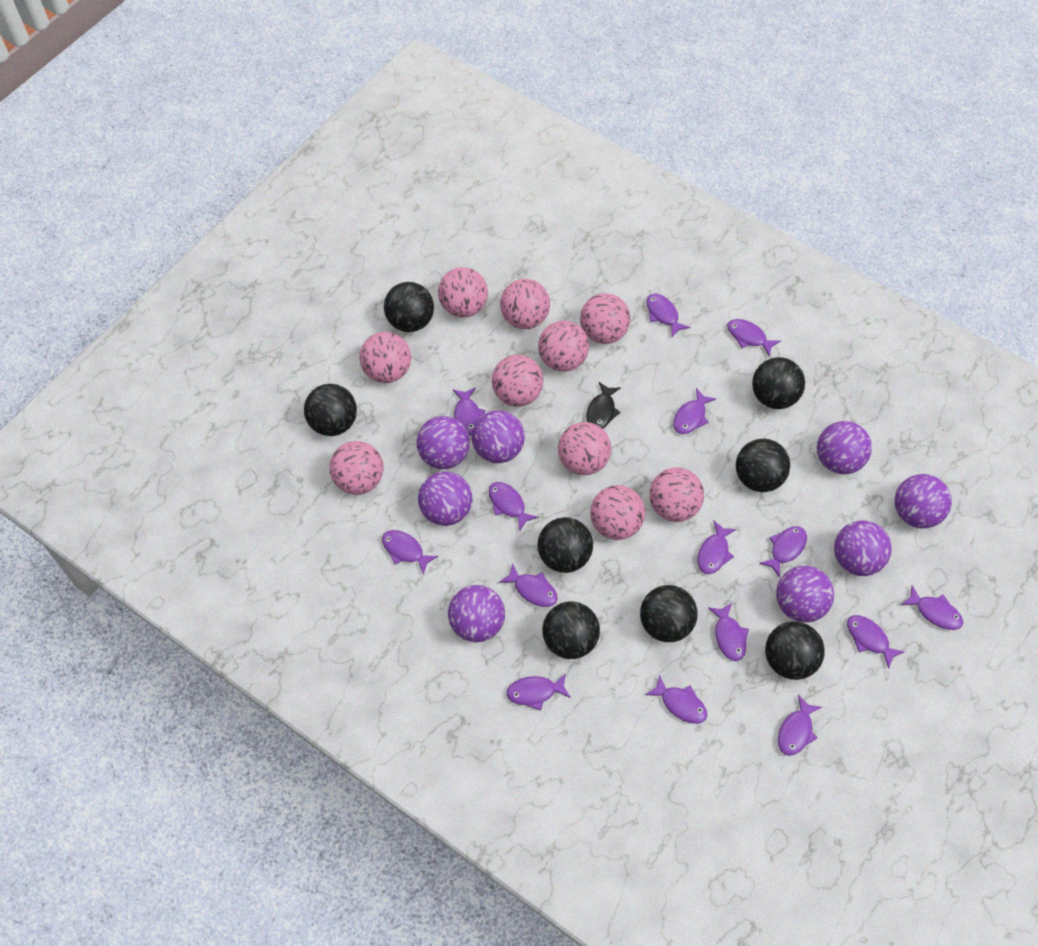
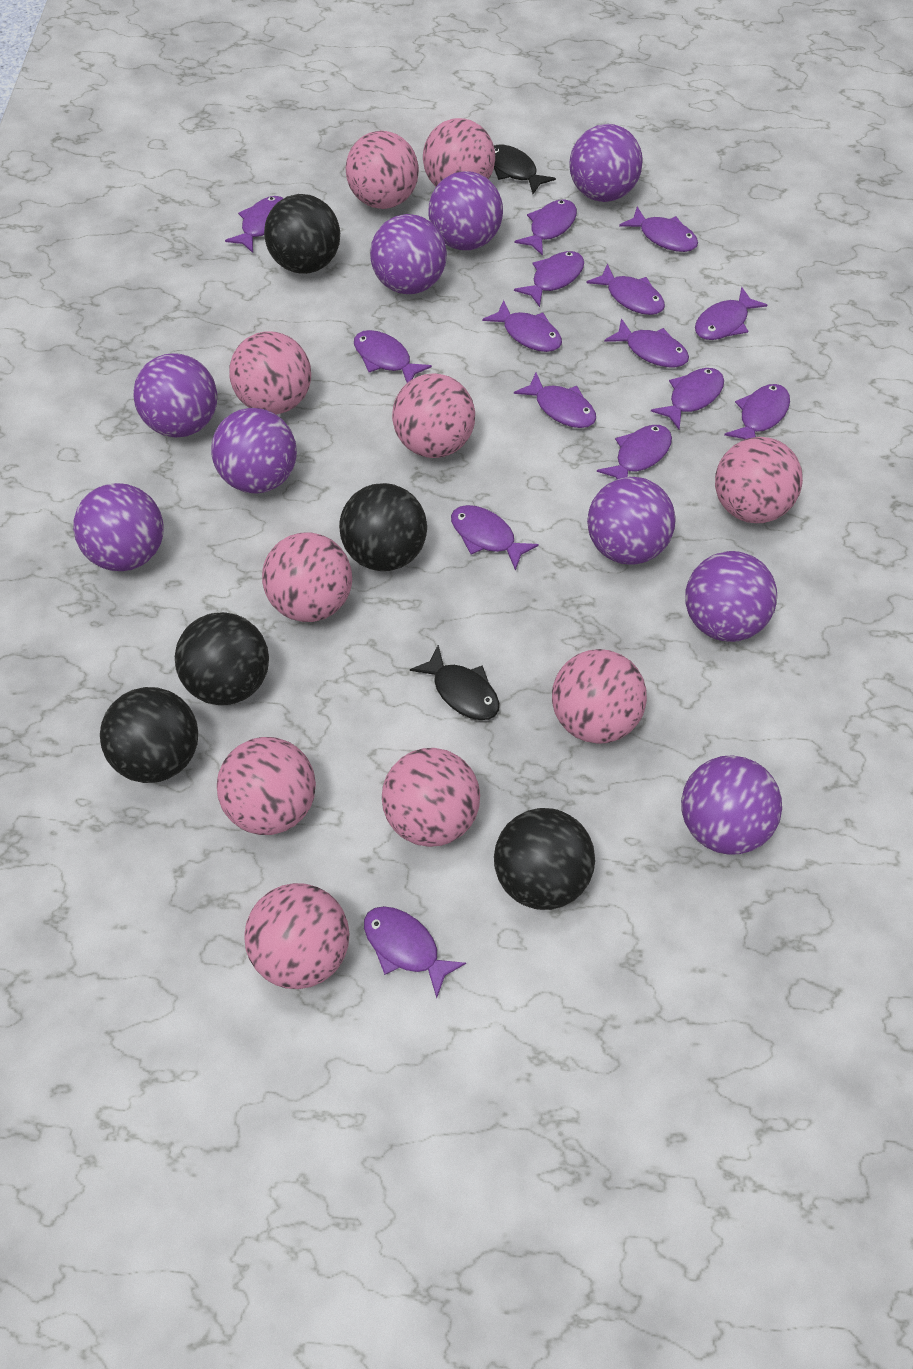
black ball: [304,384,357,436] [384,282,434,332] [538,517,593,573] [542,601,600,659] [640,585,697,642] [736,439,790,492] [752,357,805,409] [765,621,825,680] = 8 -> [100,687,198,783] [175,612,269,705] [264,194,340,274] [339,483,427,571] [494,808,595,910] = 5
black fish: [587,382,621,429] = 1 -> [410,645,499,720] [494,145,556,194] = 2
purple ball: [416,416,470,469] [418,471,472,526] [448,585,505,642] [472,410,525,463] [776,566,834,622] [817,421,872,474] [834,520,892,576] [895,474,952,529] = 8 -> [73,483,164,571] [133,353,217,438] [211,408,297,493] [370,214,447,294] [429,171,503,250] [569,124,643,202] [587,477,675,565] [681,755,782,855] [685,551,777,642] = 9

